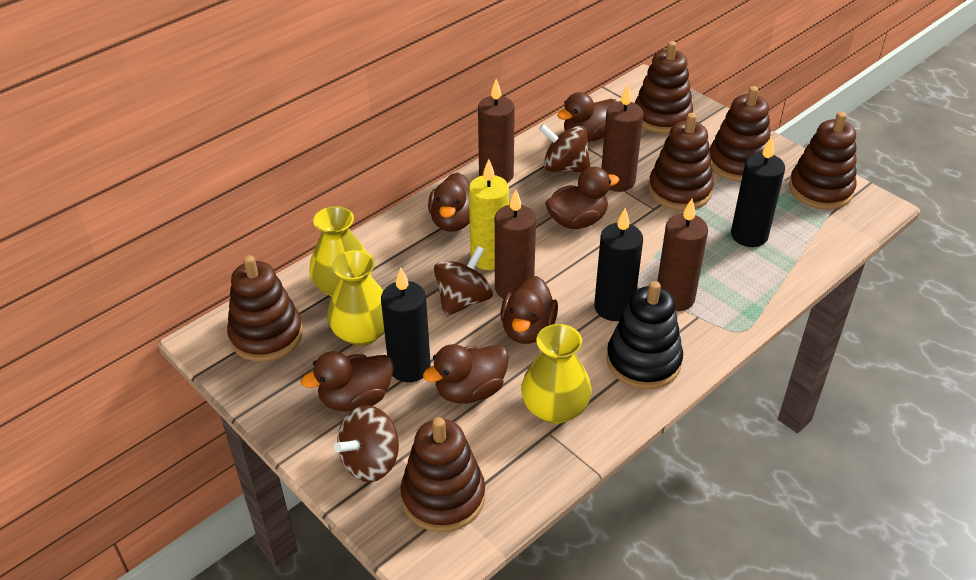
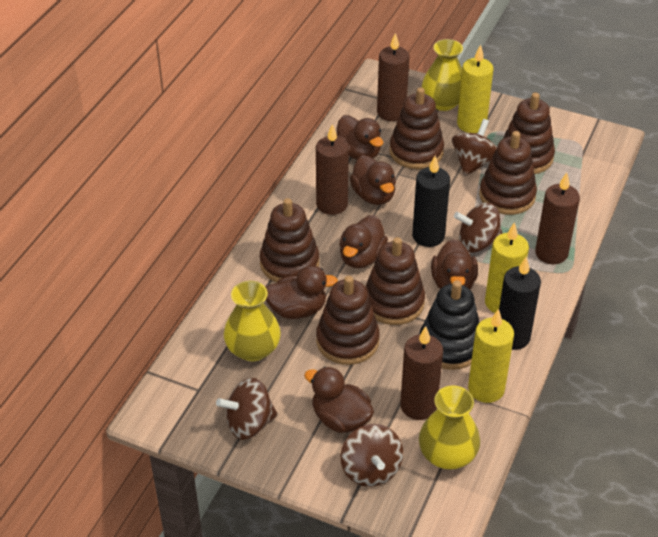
black candle: [381,267,431,382] [594,208,643,321] [731,137,785,247] = 3 -> [412,155,450,247] [499,257,541,350] = 2
brown spinning top: [334,405,399,482] [434,246,493,317] [539,124,591,172] = 3 -> [216,378,278,440] [341,424,403,487] [452,119,497,176] [454,203,503,253] = 4
yellow candle: [469,159,509,270] = 1 -> [457,44,493,133] [468,309,514,403] [485,222,529,313] = 3

